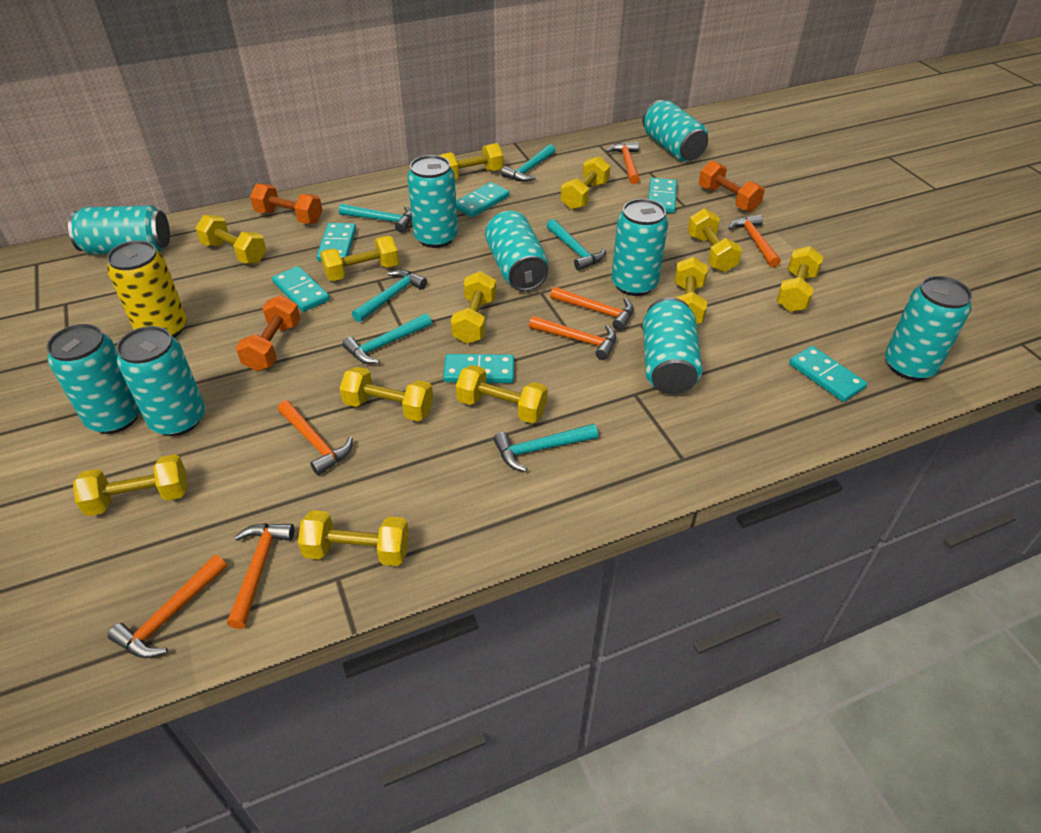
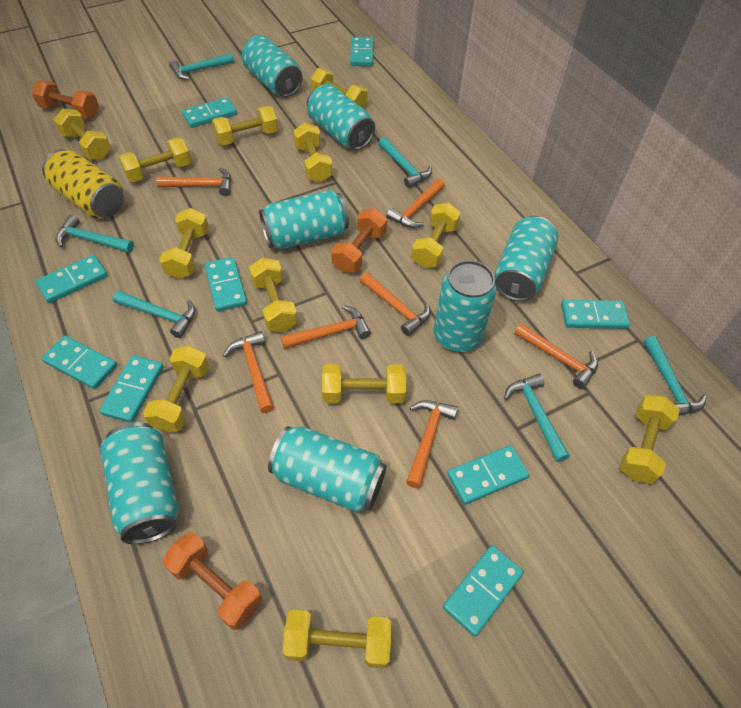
turquoise can: [47,324,140,434] [68,205,170,254] [116,326,205,436] [407,155,458,248] [485,211,549,291] [611,199,668,296] [642,100,708,162] [643,297,702,395] [885,276,972,381] = 9 -> [100,422,179,544] [242,35,303,97] [259,190,349,249] [268,426,386,513] [307,84,375,150] [434,260,497,352] [495,216,558,301] = 7
turquoise domino: [272,266,330,312] [317,223,356,261] [443,354,514,383] [456,182,510,217] [648,178,677,213] [789,346,867,402] = 6 -> [35,255,108,303] [42,336,117,389] [99,355,164,423] [182,97,237,128] [205,257,247,312] [350,37,373,66] [443,545,524,637] [447,445,529,505] [561,300,630,329] = 9

